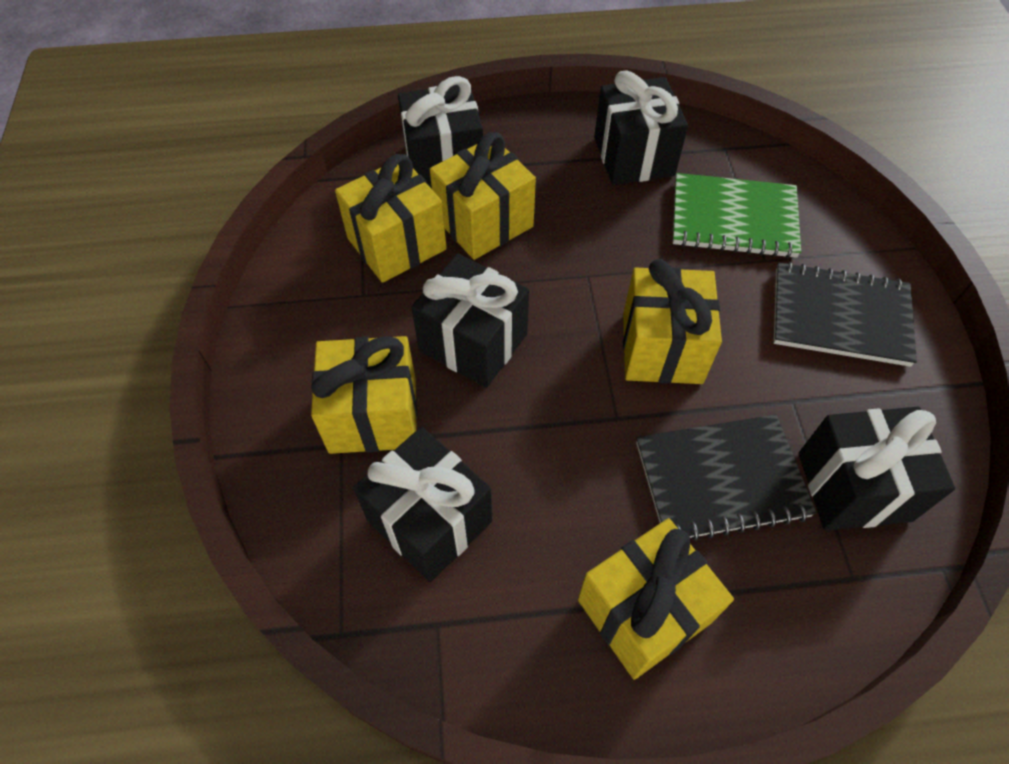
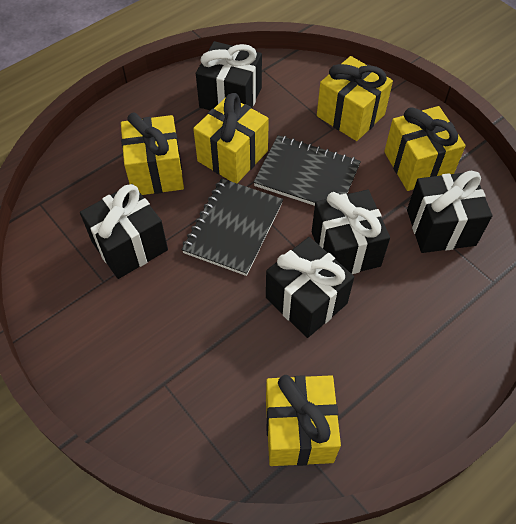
green notebook: [673,173,801,258] = 1 -> none = 0

